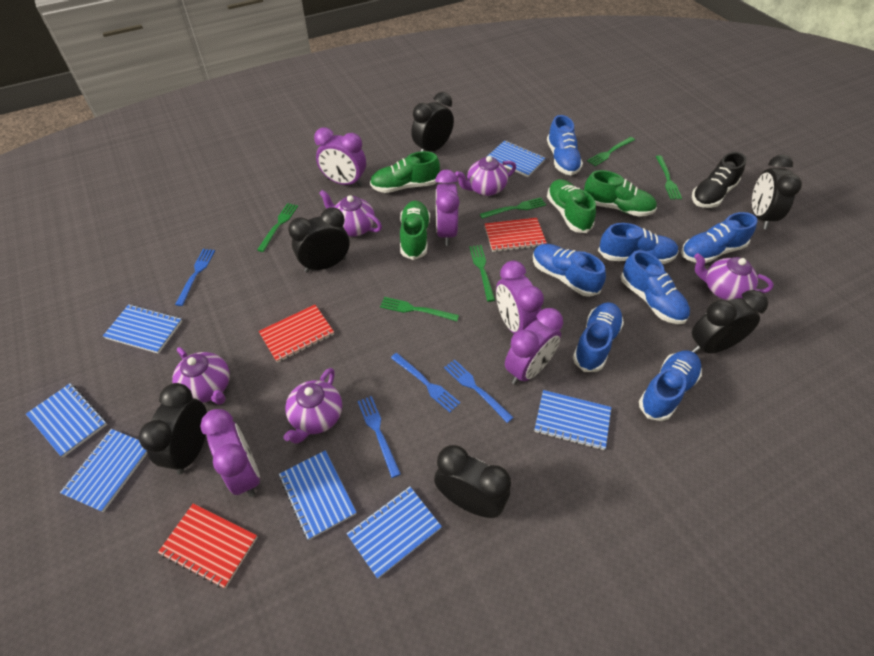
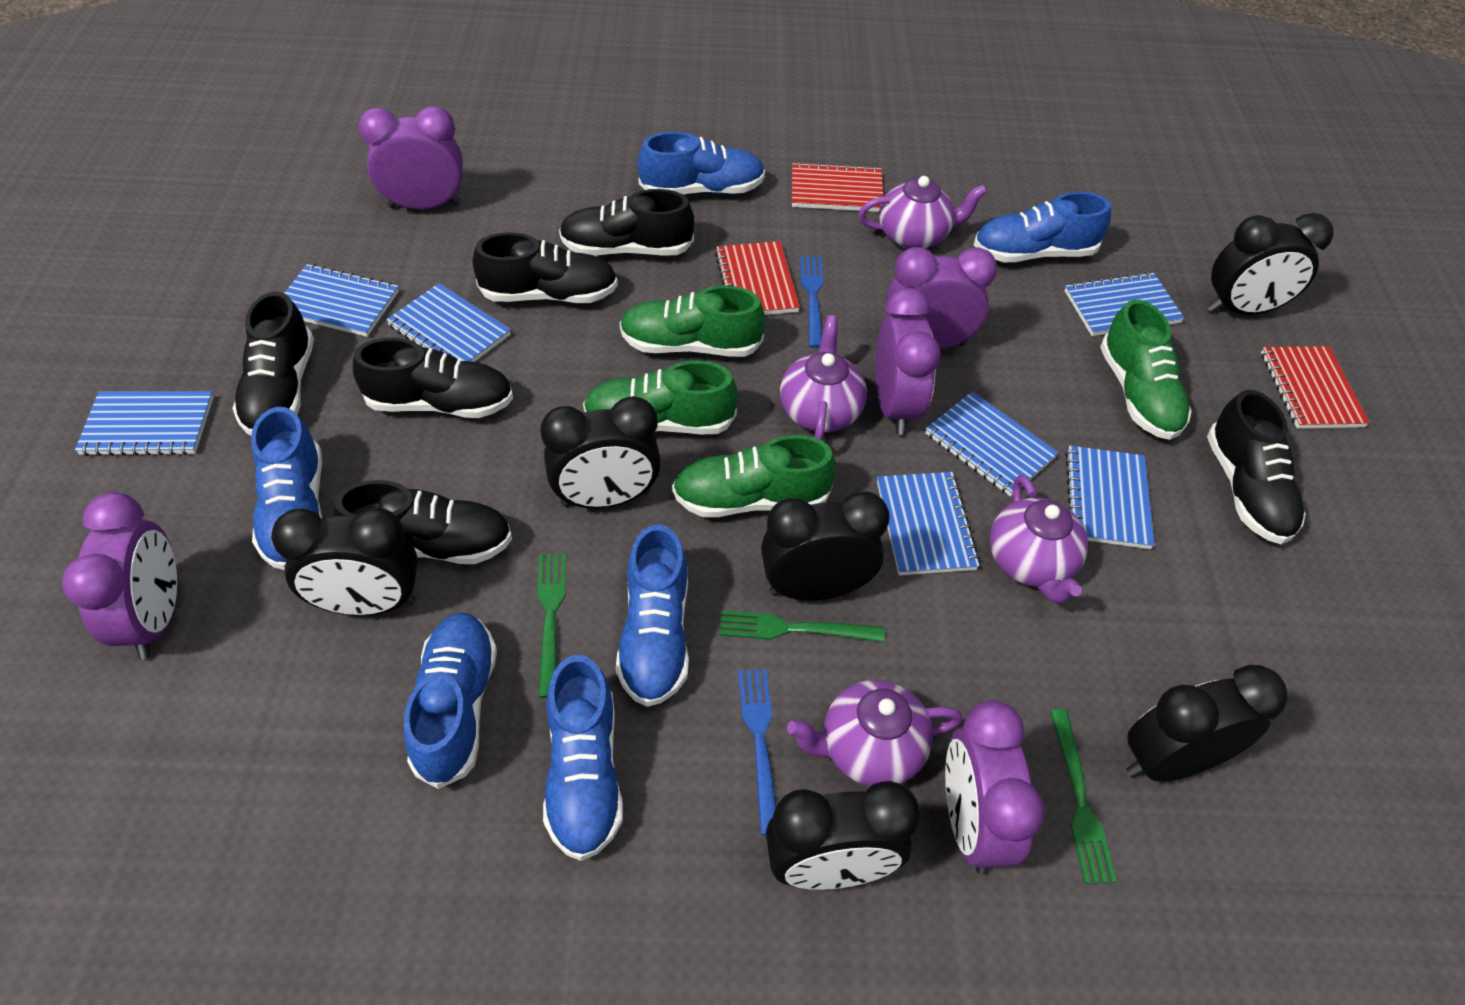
black shoe: [692,152,746,208] = 1 -> [233,291,314,435] [333,480,512,564] [353,338,513,418] [472,232,618,303] [559,189,694,256] [1207,390,1306,544] = 6
blue fork: [175,249,215,306] [358,396,401,478] [391,353,460,412] [444,359,514,423] = 4 -> [738,669,776,835] [800,256,823,348] = 2
blue shoe: [533,244,606,297] [547,115,583,175] [573,302,624,372] [598,223,679,264] [621,250,690,324] [639,351,702,421] [681,212,757,263] = 7 -> [251,407,322,570] [403,612,497,789] [543,654,623,861] [616,524,689,707] [638,132,765,194] [974,192,1111,262] = 6
green fork: [257,203,298,252] [380,297,459,321] [469,245,495,302] [480,198,546,219] [587,137,635,166] [656,155,682,199] = 6 -> [537,553,566,698] [720,610,885,642] [1050,709,1117,884] = 3
purple teapot: [172,347,230,404] [283,368,342,444] [319,189,382,237] [455,156,516,196] [694,253,774,301] = 5 -> [780,315,867,441] [787,680,963,786] [858,176,987,249] [990,475,1088,604] = 4

